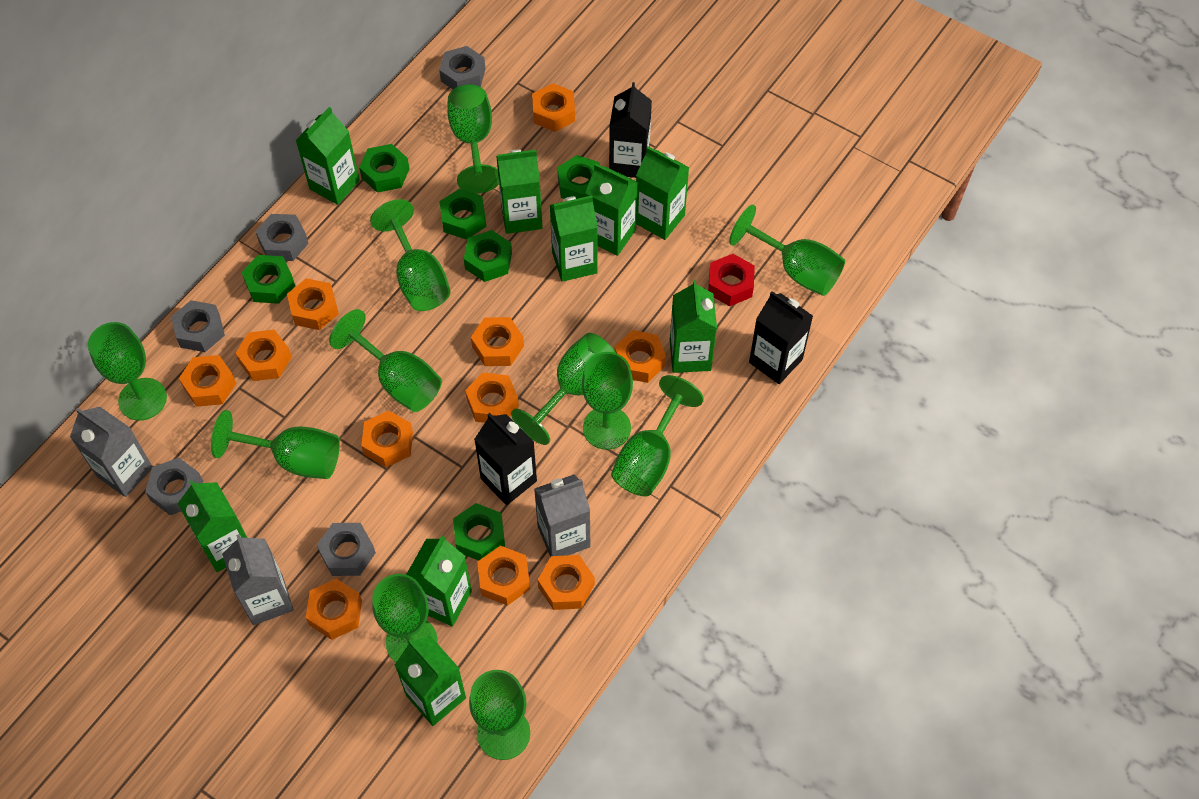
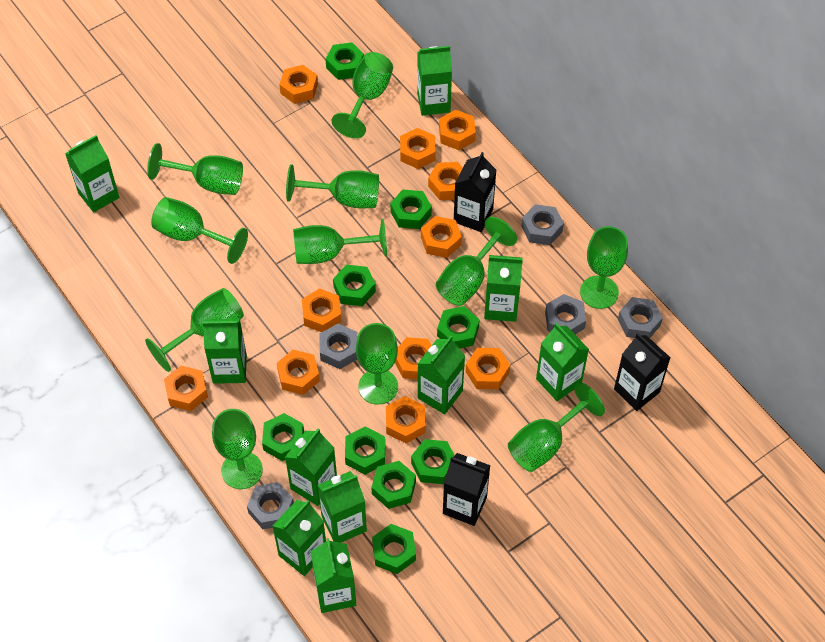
green carton: [178,480,247,572] [296,107,360,205] [395,636,466,726] [406,536,472,627] [496,149,543,234] [550,196,598,282] [585,163,638,256] [636,146,689,240] [670,280,717,373] = 9 -> [65,135,119,212] [202,319,247,384] [272,500,326,576] [285,429,337,506] [310,538,356,613] [317,471,367,543] [417,46,452,116] [418,336,465,414] [484,255,523,322] [536,323,589,401] = 10
green nut: [241,255,295,304] [359,144,410,193] [439,189,486,240] [453,503,505,561] [464,230,512,282] [557,155,600,199] = 6 -> [262,413,304,461] [326,42,364,80] [333,265,376,306] [345,426,385,475] [371,461,416,509] [372,524,416,574] [390,189,432,229] [411,439,455,484] [437,306,480,349] = 9
grey carton: [70,407,153,497] [222,534,294,625] [534,474,590,557] = 3 -> none = 0
red nut: [708,254,755,306] = 1 -> none = 0

